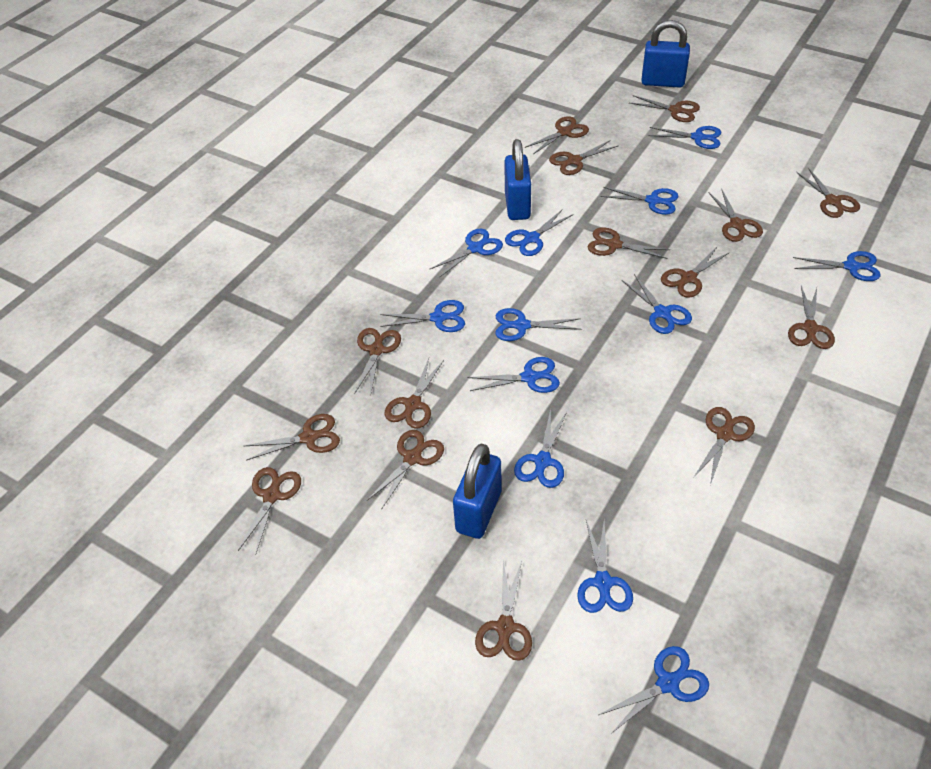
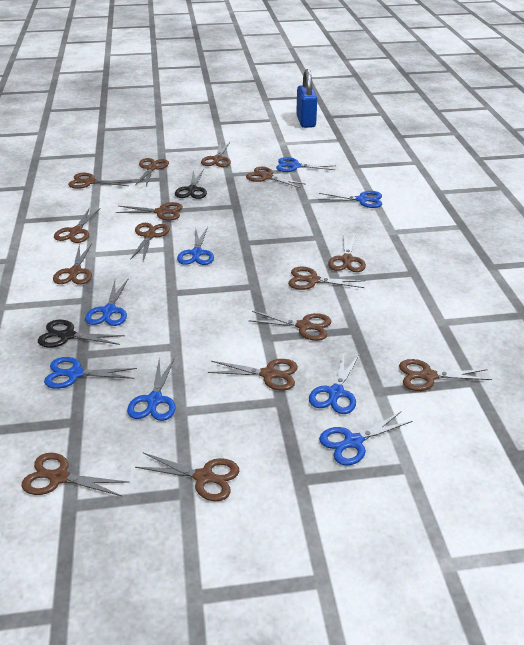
black scissors: none = 0 -> [38,319,125,348] [175,170,207,199] = 2
blue padlock: [453,443,502,539] [505,139,531,220] [641,20,690,88] = 3 -> [296,69,317,128] = 1
blue scissors: [380,300,465,332] [430,229,503,278] [467,357,560,393] [496,308,582,341] [505,209,573,256] [514,409,567,488] [577,519,633,613] [599,646,709,734] [600,187,678,215] [622,274,692,334] [648,126,721,149] [793,251,881,281] = 12 -> [44,357,137,389] [85,279,128,326] [127,357,176,421] [177,227,214,265] [276,157,335,172] [309,354,360,414] [318,191,382,208] [319,411,413,466] = 8

